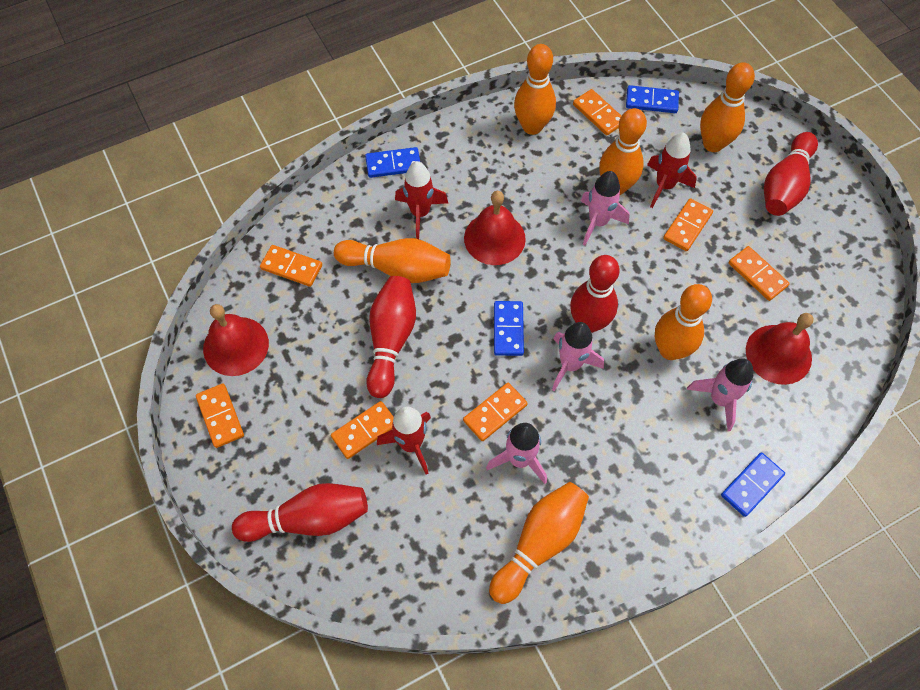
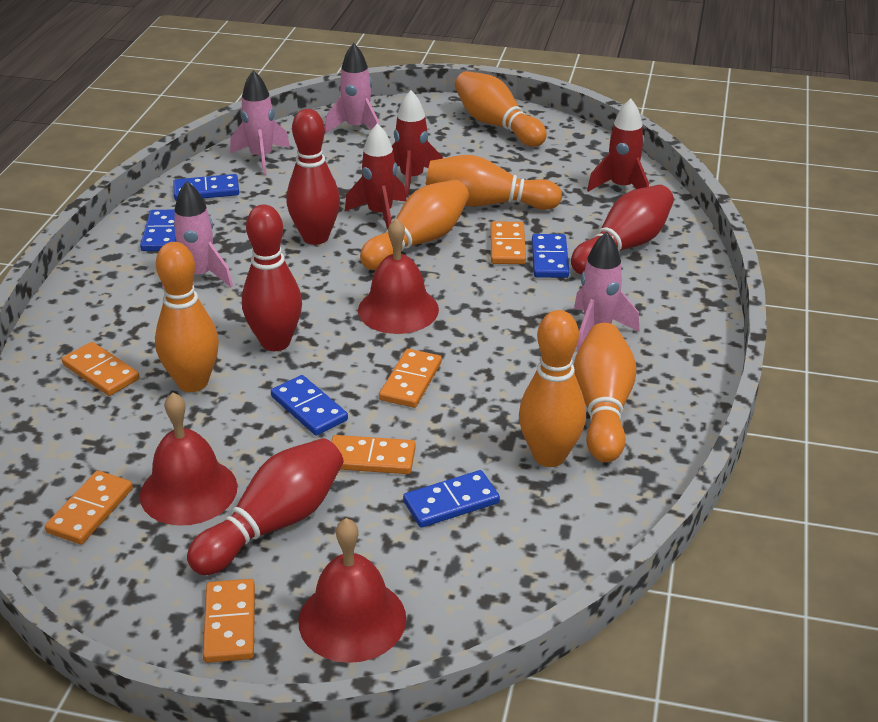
blue domino: [365,147,420,178] [494,301,524,356] [626,85,679,113] [721,452,785,517] = 4 -> [140,210,177,251] [173,174,239,201] [271,375,348,436] [403,470,500,528] [532,234,569,278] = 5
orange domino: [196,384,244,448] [260,245,322,287] [331,401,394,459] [463,383,528,441] [573,89,621,136] [663,198,713,251] [729,246,790,301] = 7 -> [45,471,133,544] [62,342,140,396] [203,579,255,663] [331,435,416,474] [379,349,442,408] [490,221,526,264] = 6

